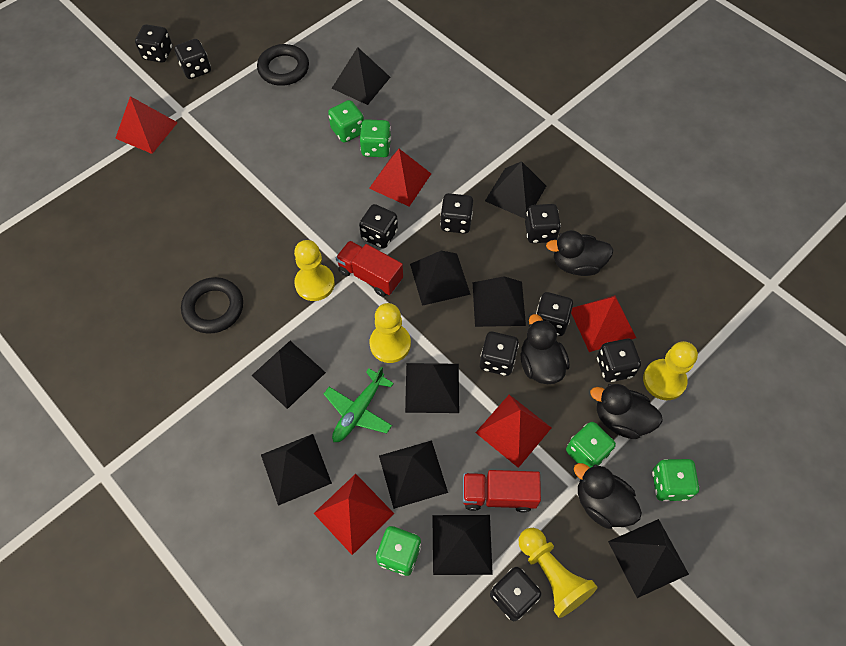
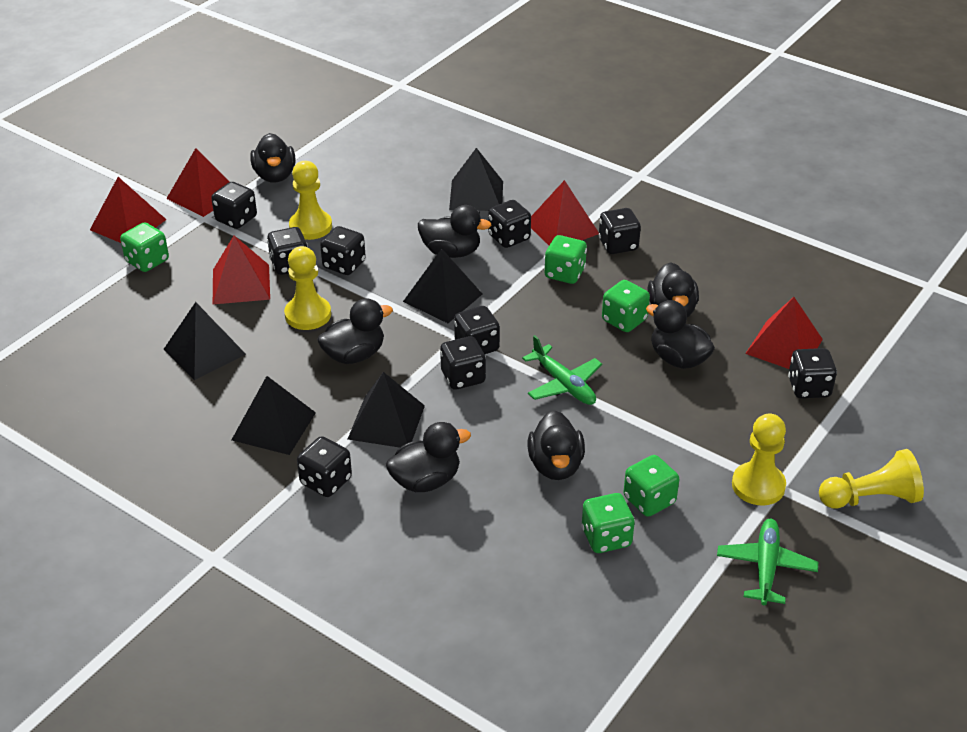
black duck: [520,314,570,384] [546,230,613,276] [574,463,642,529] [590,384,663,439] = 4 -> [250,133,295,182] [317,298,393,364] [386,422,471,492] [418,205,492,258] [528,410,585,480] [646,300,715,369] [648,262,699,317] = 7
black pyramid: [251,341,326,409] [261,434,332,506] [332,47,390,105] [379,441,448,509] [405,363,459,413] [410,251,470,306] [432,515,493,575] [473,276,526,327] [485,161,546,219] [608,519,689,598] = 10 -> [163,302,246,380] [232,376,316,455] [348,372,425,448] [403,249,482,323] [449,148,503,211] = 5
black ring: [181,277,243,334] [257,44,309,86] = 2 -> none = 0
green plane: [324,367,394,442] = 1 -> [522,335,602,405] [717,519,818,605] = 2
red truck: [336,241,403,297] [463,470,541,513] = 2 -> none = 0

